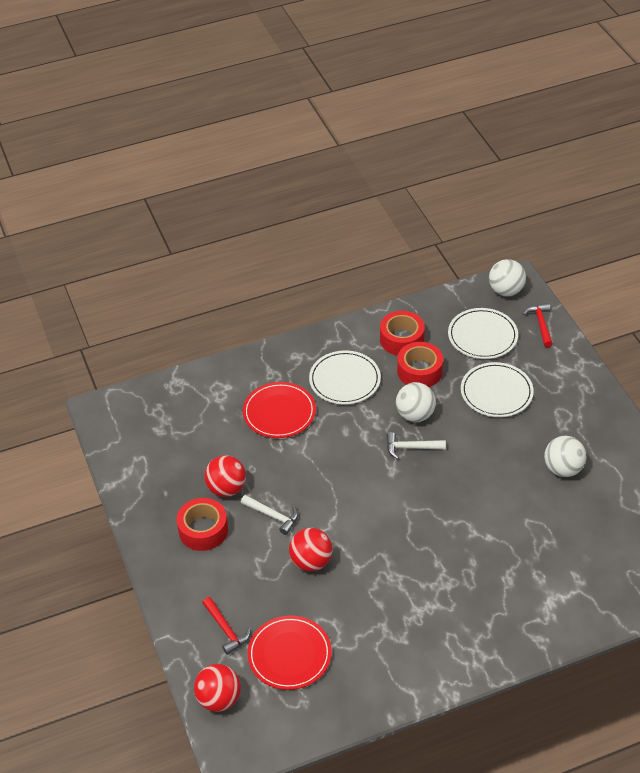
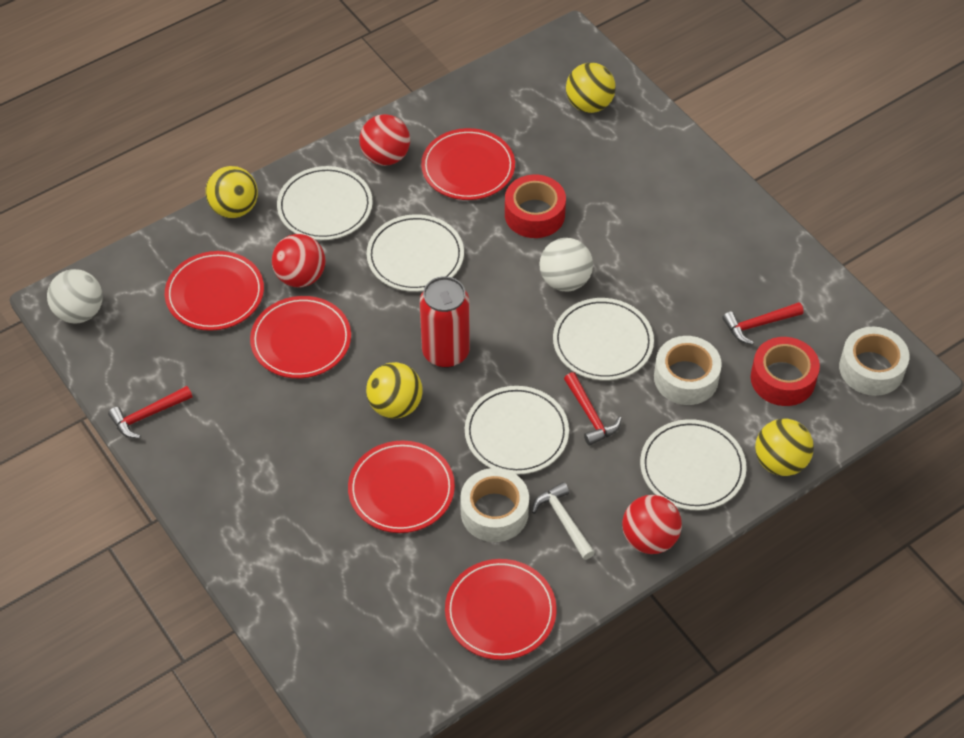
red can: none = 0 -> [420,276,470,368] = 1
red hammer: [202,597,251,655] [523,303,553,347] = 2 -> [108,386,193,439] [564,372,622,446] [722,302,804,345] = 3
red plate: [243,382,316,438] [247,615,332,690] = 2 -> [165,251,264,331] [250,296,351,378] [348,441,455,533] [421,128,515,200] [445,559,557,660] = 5
red tape: [177,498,228,551] [380,311,425,356] [397,342,443,387] = 3 -> [505,175,566,238] [751,337,820,406] = 2
white ball: [396,382,436,422] [489,259,526,296] [544,436,586,477] = 3 -> [47,269,103,324] [539,238,593,291] = 2
white hammer: [241,495,299,535] [386,432,446,459] = 2 -> [532,482,595,560] = 1
white plate: [309,350,381,405] [448,308,518,359] [461,362,534,417] = 3 -> [277,166,373,240] [367,214,464,292] [465,386,569,475] [553,298,654,380] [640,419,747,510] = 5
white tape: none = 0 -> [460,468,529,542] [654,336,722,405] [839,327,909,396] = 3
yellow ball: none = 0 -> [205,166,258,218] [366,362,423,419] [566,63,616,113] [755,419,814,476] = 4

